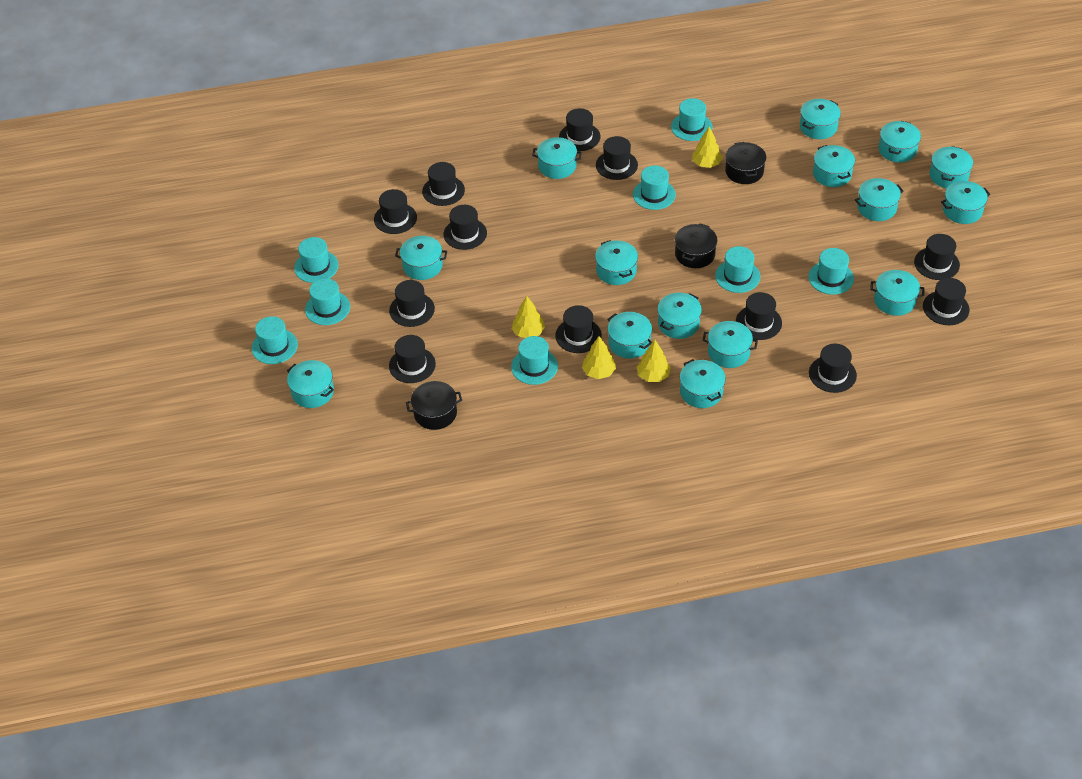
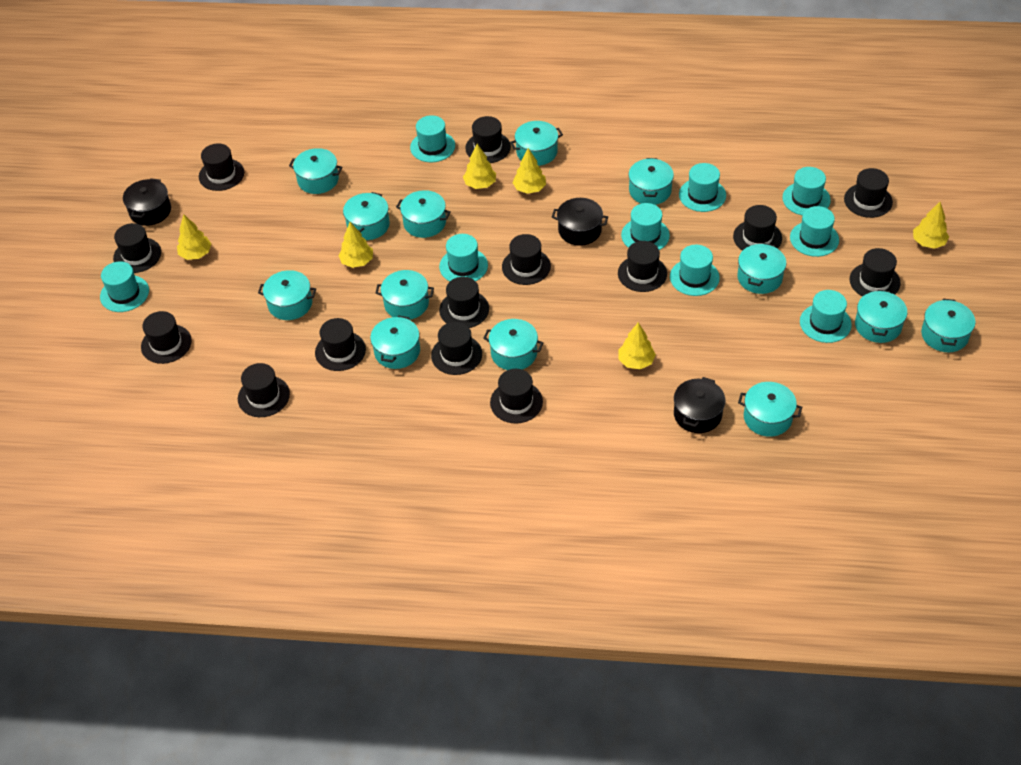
black hat: [374,189,417,234] [389,280,435,327] [389,335,436,383] [422,162,465,206] [443,205,487,250] [555,305,602,353] [559,108,601,151] [596,136,638,180] [736,292,782,340] [809,344,857,393] [914,234,960,280] [923,278,970,325] = 12 -> [113,223,161,273] [141,311,192,364] [199,143,244,191] [238,363,290,417] [315,318,366,371] [431,322,482,375] [439,277,489,328] [465,116,511,163] [490,369,543,424] [502,234,551,285] [618,241,667,292] [733,205,782,251] [844,168,893,218] [850,248,901,297] = 14
turquoise hat: [252,316,298,364] [294,237,339,283] [305,278,350,325] [511,336,558,385] [633,165,676,210] [671,98,712,141] [715,246,760,293] [808,248,854,295] = 8 -> [100,261,149,312] [410,115,455,162] [439,234,488,281] [621,203,670,250] [670,245,720,296] [679,163,726,212] [782,167,831,215] [790,206,839,257] [800,290,852,343] = 9
turquoise pot: [287,360,334,408] [395,236,447,280] [532,137,582,179] [595,240,638,285] [607,312,652,359] [657,293,702,339] [680,359,726,408] [702,321,758,368] [800,99,841,139] [813,145,855,187] [855,178,904,221] [870,270,925,316] [879,121,921,163] [930,146,973,188] [941,181,991,224] = 15 -> [258,270,316,320] [289,148,342,194] [343,192,390,240] [370,315,420,369] [376,270,434,320] [396,190,451,238] [483,319,544,370] [510,121,563,166] [628,158,674,205] [737,243,786,294] [738,382,802,437] [855,290,907,343] [921,299,975,352] = 13
yellow tree: [512,296,545,338] [582,336,616,379] [637,340,671,382] [692,126,723,168] = 4 -> [177,214,211,260] [338,222,373,268] [463,144,496,189] [512,148,546,194] [618,322,656,369] [913,202,949,249] = 6

